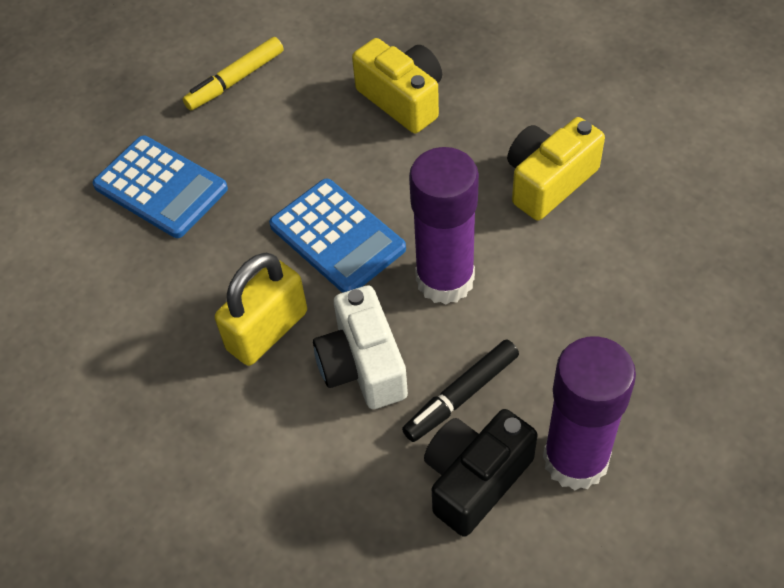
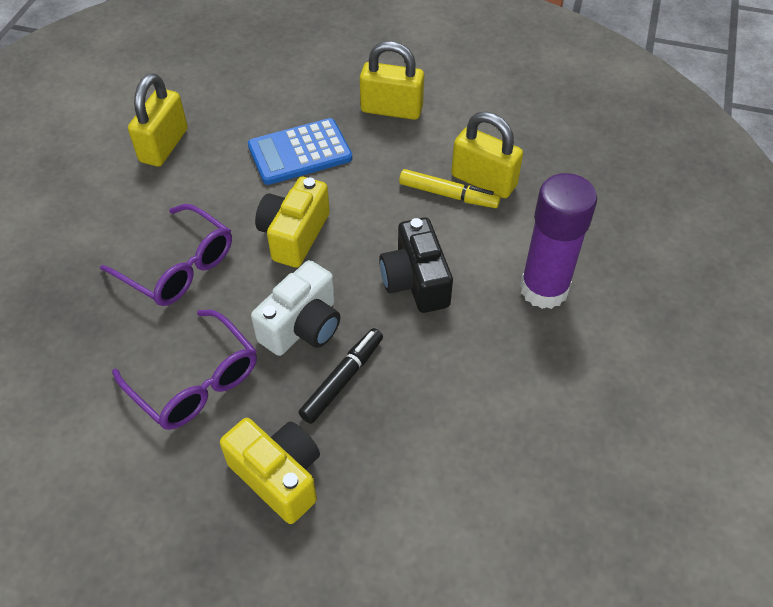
blue calculator: [93,136,228,238] [269,178,406,293] = 2 -> [248,118,352,185] = 1
purple glasses: none = 0 -> [100,204,232,306] [112,310,257,430] = 2
purple glue stick: [409,147,479,305] [543,336,636,490] = 2 -> [520,173,597,309] = 1
yellow padlock: [215,253,307,366] = 1 -> [128,73,188,167] [360,41,424,120] [451,112,523,198] = 3

